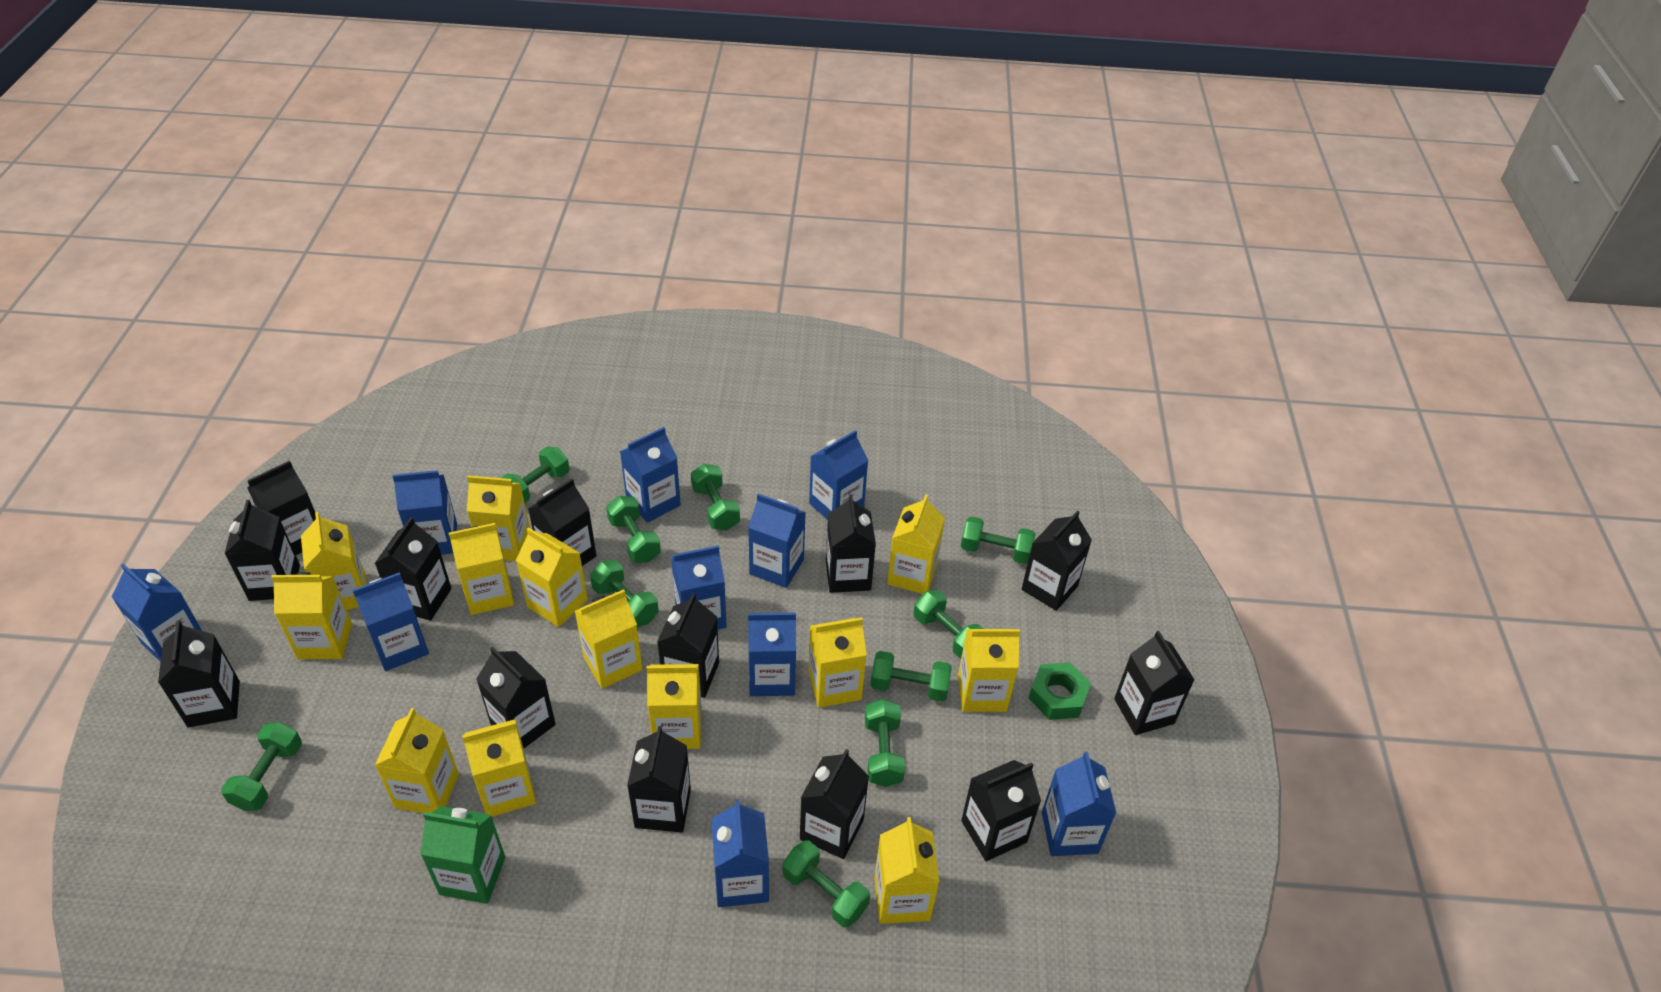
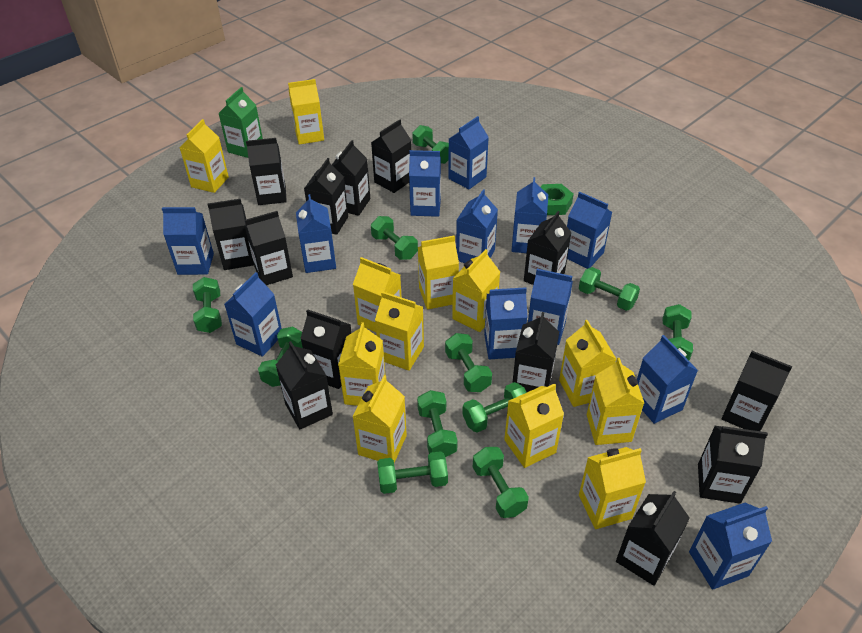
blue carton: [112,564,202,662] [352,572,429,671] [392,470,457,555] [620,427,681,523] [671,545,726,630] [711,799,769,907] [748,494,806,588] [748,613,796,696] [809,430,868,520] [1042,751,1116,856] = 10 -> [162,207,214,275] [224,272,282,357] [296,194,336,273] [409,150,441,217] [448,116,489,189] [456,189,498,263] [484,287,527,359] [512,177,548,253] [528,269,573,345] [567,192,612,269] [637,335,698,424] [689,503,772,590] = 12
green dumbbell: [221,722,302,811] [501,446,569,503] [590,560,659,627] [606,496,661,563] [691,464,740,530] [782,840,870,927] [865,699,905,787] [870,651,952,702] [914,590,983,659] [961,516,1036,564] = 10 -> [193,277,222,333] [258,326,303,387] [371,216,418,260] [377,451,448,494] [412,125,449,164] [417,390,458,457] [445,333,492,392] [462,382,527,432] [473,447,529,518] [579,267,640,311] [663,304,693,360] = 11
yellow carton: [271,572,352,659] [301,512,367,610] [375,708,459,813] [449,523,514,615] [462,719,536,817] [467,475,530,561] [516,527,588,627] [575,589,643,689] [647,664,702,749] [808,617,867,708] [874,817,940,924] [887,494,945,594] [958,629,1020,712] = 13 -> [179,119,229,193] [288,79,324,145] [338,322,386,406] [352,375,407,463] [353,257,402,332] [375,291,424,371] [418,236,459,310] [452,249,500,332] [504,384,564,468] [559,320,616,407] [579,447,646,529] [587,358,644,445] = 12

